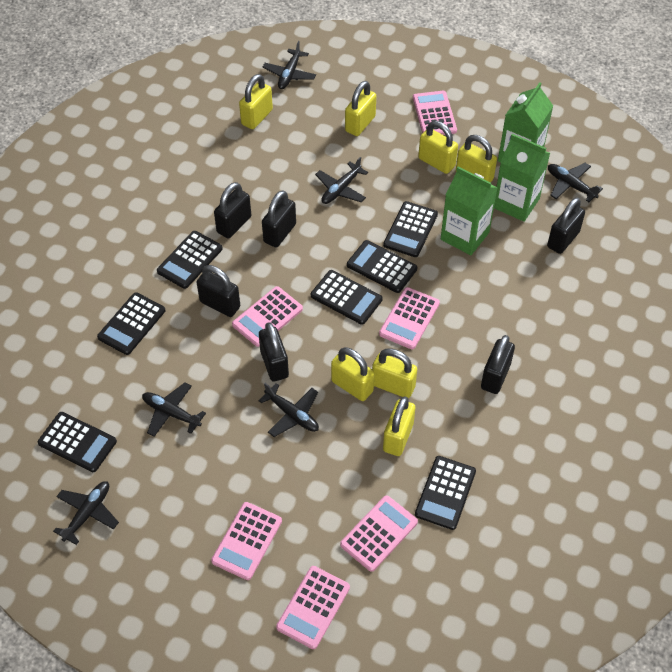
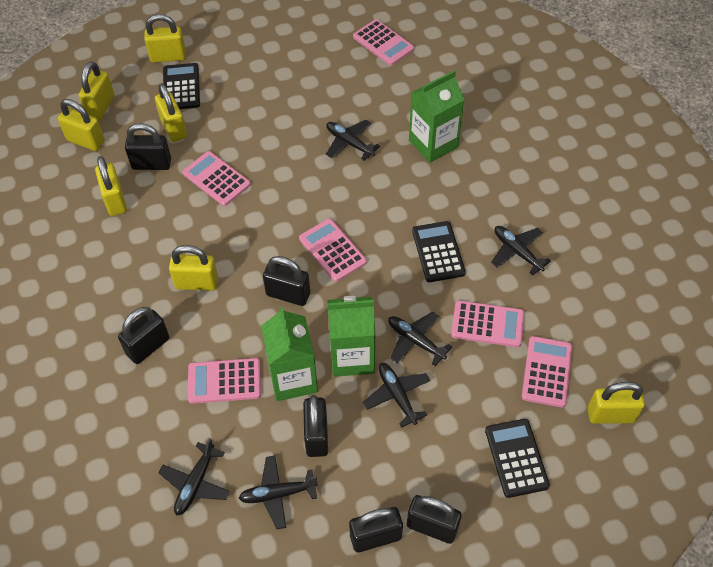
black calculator: [37,412,117,472] [97,292,165,355] [157,231,223,289] [311,270,383,325] [347,240,417,293] [383,201,438,257] [415,456,476,530] = 7 -> [163,63,200,109] [412,221,466,282] [485,419,550,498] = 3

